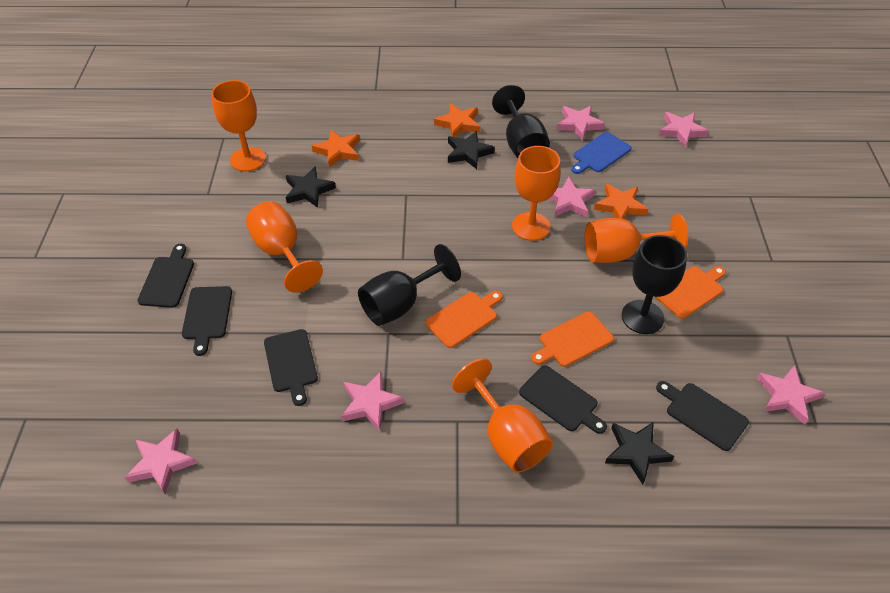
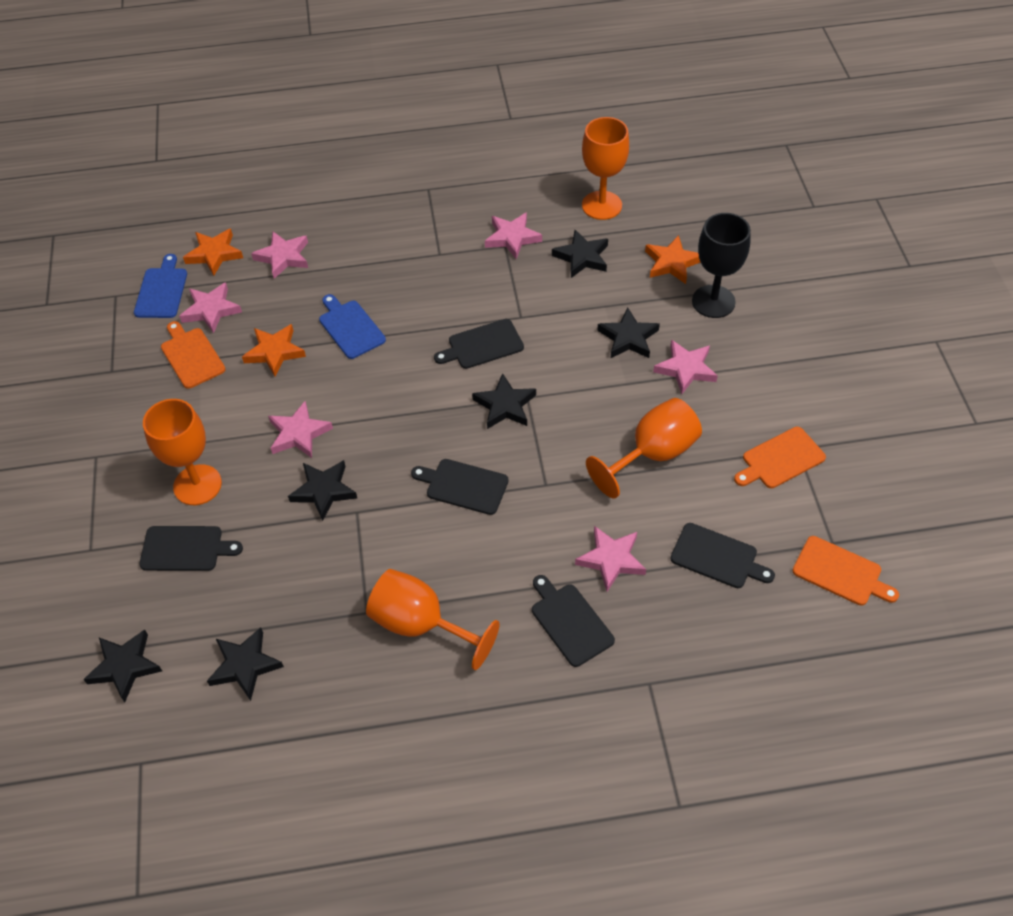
black goblet: [358,244,461,326] [492,85,550,158] [622,235,687,334] = 3 -> [692,213,751,318] = 1
black star: [286,166,336,208] [448,131,495,169] [605,422,674,484] = 3 -> [83,629,162,702] [207,627,284,701] [288,460,357,521] [472,373,536,429] [552,230,608,278] [597,308,660,358] = 6
blue cutting board: [571,132,632,174] = 1 -> [134,254,187,318] [319,294,386,359] = 2
orange goblet: [211,80,266,172] [246,201,323,293] [452,359,553,473] [512,146,561,241] [585,214,688,263] = 5 -> [143,399,222,505] [366,569,500,670] [582,117,629,220] [586,398,702,498] = 4

